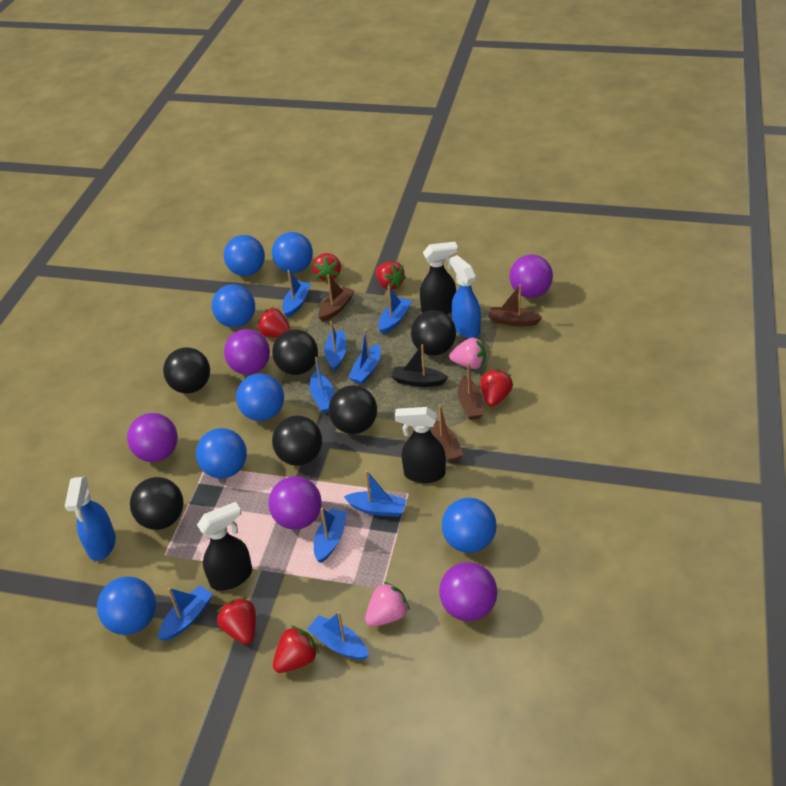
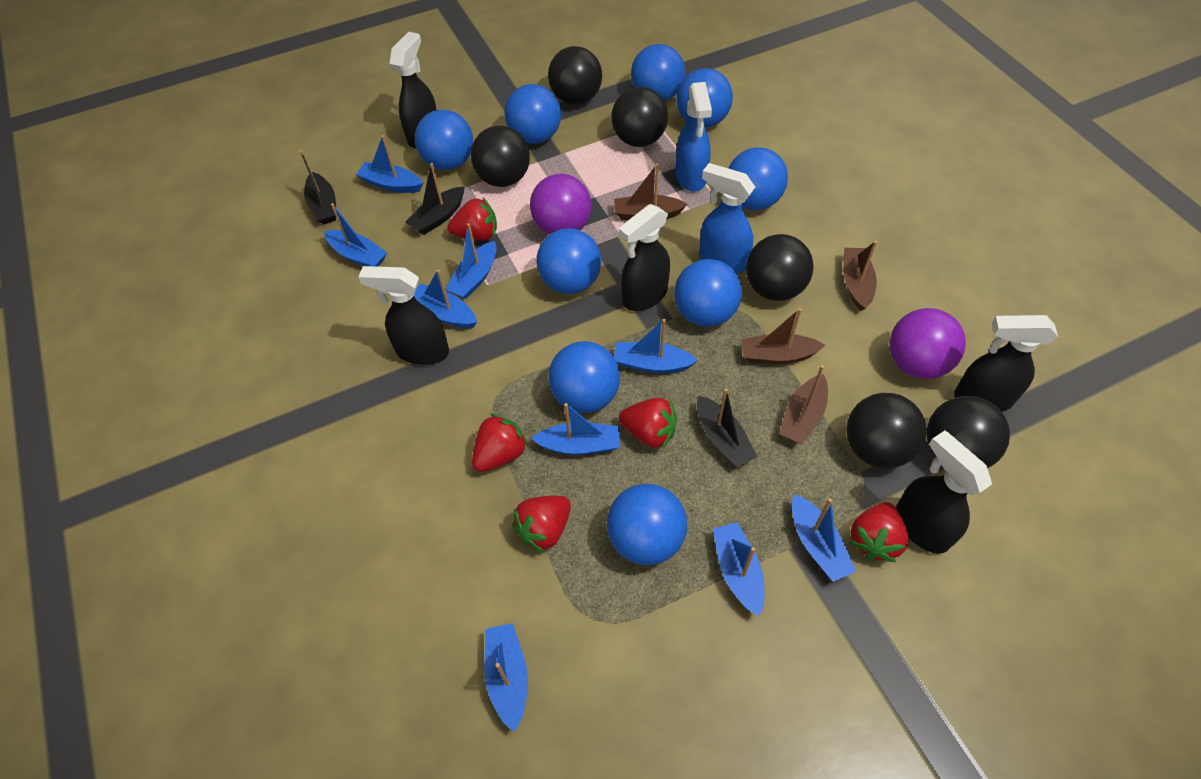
black boat: [392,344,448,387] = 1 -> [300,150,336,224] [405,163,465,235] [697,388,758,468] = 3
black spray bottle: [197,502,252,591] [395,407,446,483] [420,242,458,314] = 3 -> [358,266,449,365] [389,32,437,148] [619,204,670,311] [896,430,992,554] [954,315,1058,412] = 5
blue ball: [97,576,156,635] [196,428,247,479] [212,284,255,328] [224,235,265,276] [236,373,284,421] [272,232,313,273] [442,498,497,553] = 7 -> [415,110,473,170] [505,84,561,144] [536,228,602,294] [549,341,620,413] [607,484,687,565] [631,44,685,101] [674,259,742,327] [676,68,733,128] [728,147,788,210] = 9
pink strawberry: [365,582,410,627] [449,338,486,369] = 2 -> none = 0
purple ball: [127,413,178,462] [224,329,270,375] [268,476,322,530] [439,562,497,621] [509,255,553,298] = 5 -> [530,174,592,235] [889,308,966,379] = 2
red strawberry: [216,597,256,644] [257,307,291,338] [273,625,319,673] [313,253,341,282] [376,261,406,290] [480,369,513,407] = 6 -> [448,198,497,241] [472,414,528,472] [512,496,571,553] [619,398,677,449] [850,502,909,562] = 5

